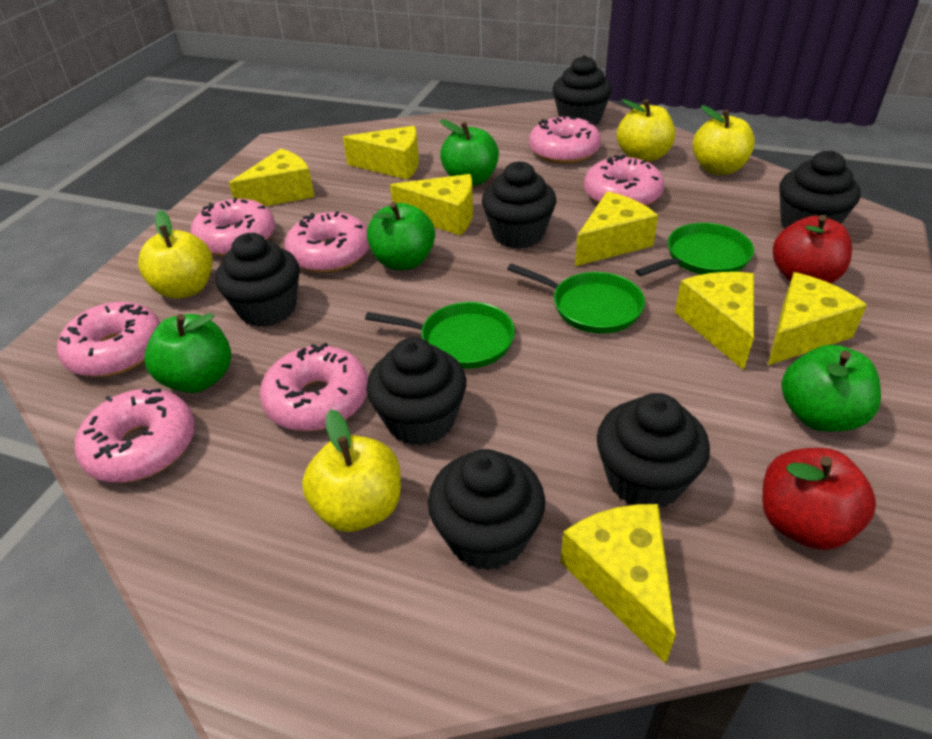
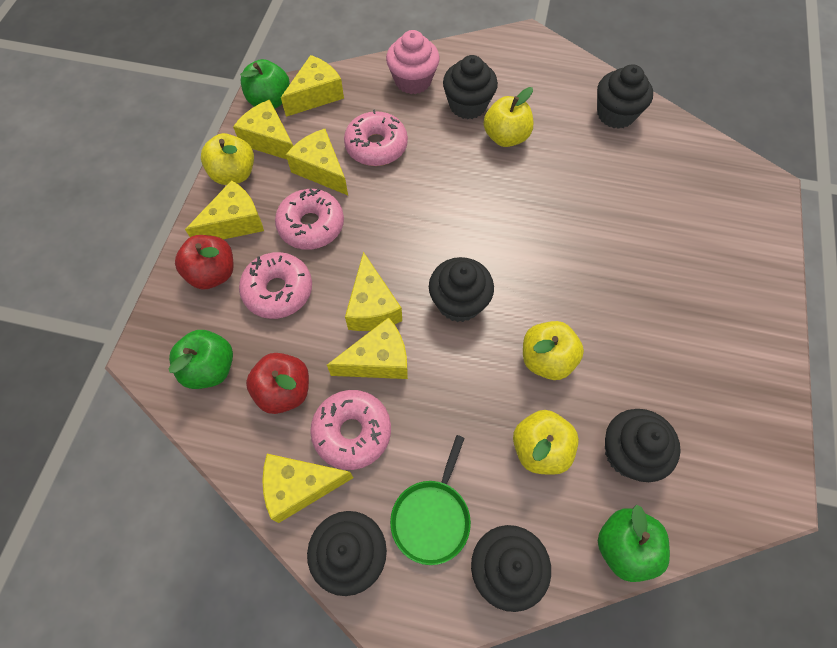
black cupcake: [215,233,300,327] [366,337,466,446] [428,449,545,570] [482,161,556,249] [552,55,612,126] [597,393,710,507] [779,150,861,229] = 7 -> [307,511,387,596] [429,257,494,322] [443,55,498,119] [471,525,551,612] [597,64,653,129] [605,409,681,482] = 6
green apple: [144,313,231,393] [367,202,435,270] [440,119,499,186] [782,345,881,432] = 4 -> [169,330,233,389] [240,59,290,109] [598,505,670,582] = 3
green pan: [365,302,515,369] [507,263,645,334] [635,223,754,276] = 3 -> [390,435,471,565] = 1
pink cupcake: none = 0 -> [386,30,440,94] = 1
pink donut: [57,302,160,377] [75,388,195,483] [191,198,275,257] [260,343,368,431] [285,211,370,273] [529,115,601,164] [584,154,664,206] = 7 -> [239,252,312,319] [275,189,344,250] [310,390,391,470] [344,110,408,166] = 4

